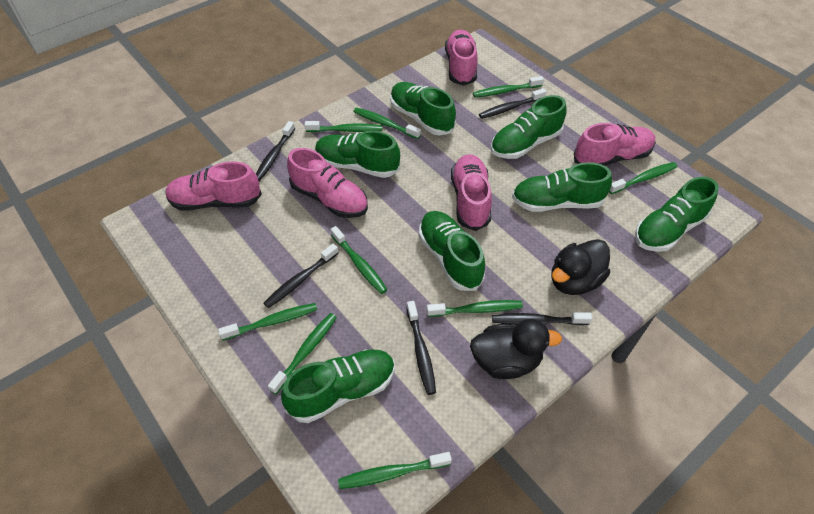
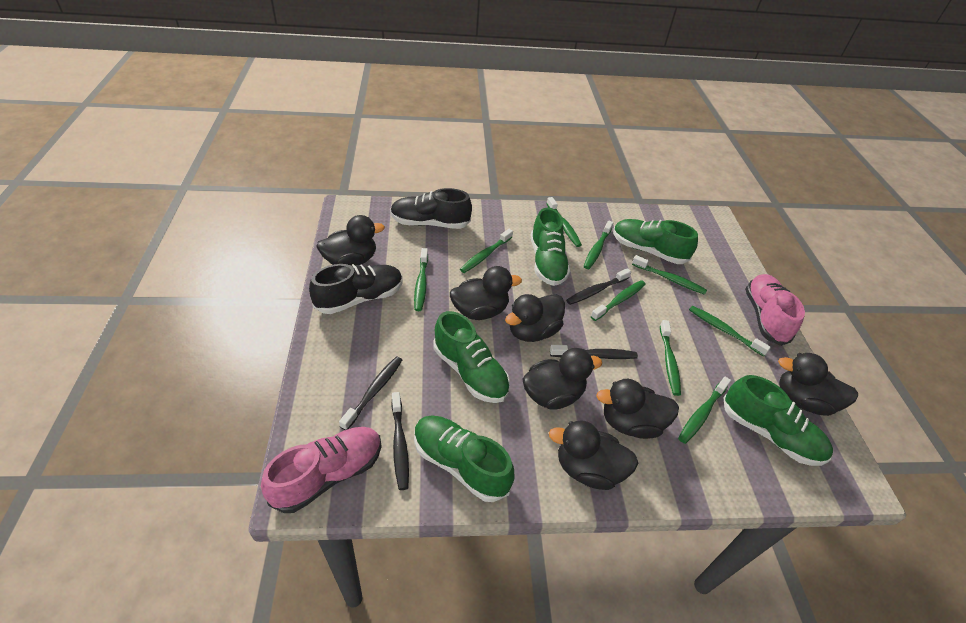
black duck: [470,319,562,379] [551,239,610,295] = 2 -> [316,215,385,265] [450,266,522,320] [505,294,565,342] [522,348,602,409] [549,420,638,490] [596,379,679,439] [778,353,858,416] = 7
black shoe: none = 0 -> [309,264,402,314] [390,188,472,229] = 2
black toothbrush: [256,121,295,181] [263,244,338,308] [406,301,436,395] [479,88,547,119] [492,312,592,325] = 5 -> [339,356,402,430] [391,392,409,490] [550,345,638,359] [566,268,631,305] = 4
green shoe: [281,350,395,423] [315,131,400,178] [390,82,456,136] [419,211,485,291] [491,95,567,159] [512,162,612,212] [635,177,718,252] = 7 -> [414,415,515,502] [433,311,510,403] [531,208,570,286] [613,219,698,264] [723,375,833,466] = 5
pink shoe: [165,161,262,211] [287,148,368,218] [445,30,478,86] [451,154,492,231] [574,123,656,166] = 5 -> [261,427,382,513] [745,274,805,346] = 2

